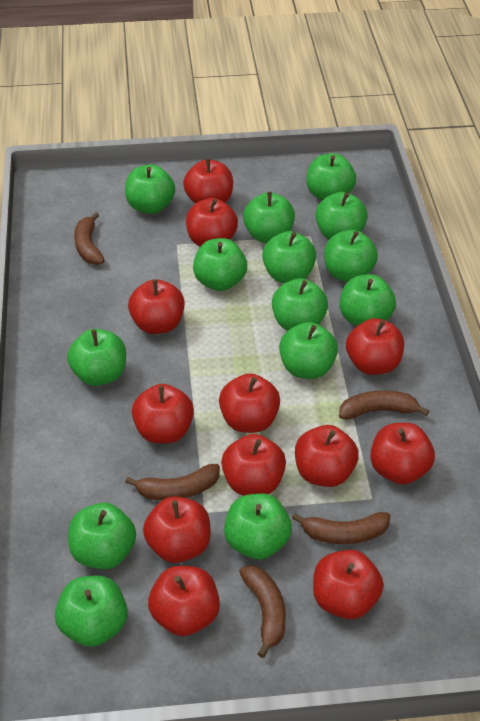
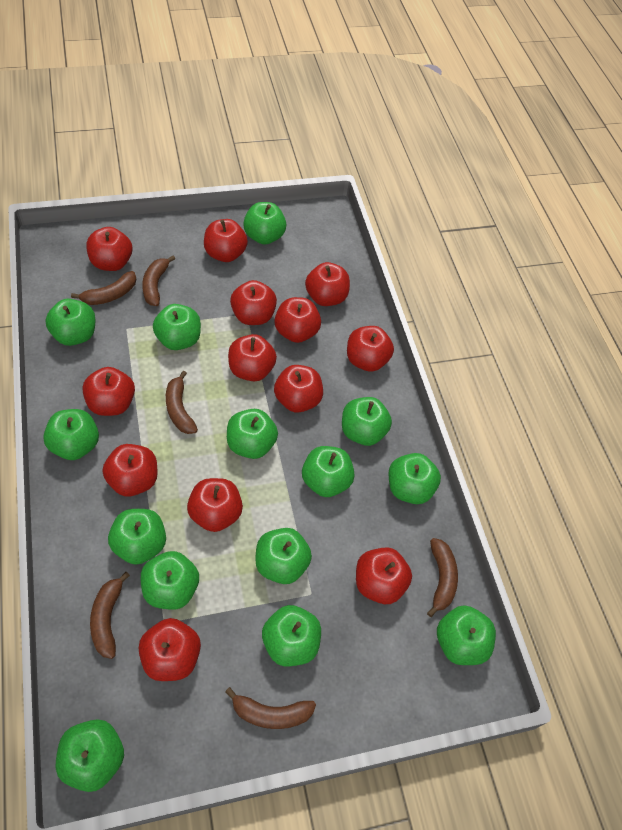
brown banana: [74,212,105,265] [125,464,220,501] [239,565,286,658] [292,512,390,544] [339,390,429,419] = 5 -> [71,271,136,305] [90,572,130,659] [142,256,175,306] [166,371,198,434] [225,687,316,729] [427,538,458,617] = 6
red apple: [128,279,185,334] [132,384,194,444] [143,497,211,563] [148,566,220,636] [183,158,233,204] [186,198,238,247] [219,373,280,433] [221,434,286,496] [295,425,359,487] [313,550,384,619] [346,318,404,375] [370,423,435,484] = 12 -> [82,367,135,416] [86,227,132,271] [102,444,158,496] [138,618,201,681] [187,478,243,532] [204,219,248,262] [228,334,277,381] [230,280,277,325] [274,297,321,343] [274,365,323,413] [305,262,350,306] [347,326,394,372] [356,547,412,604] = 13

